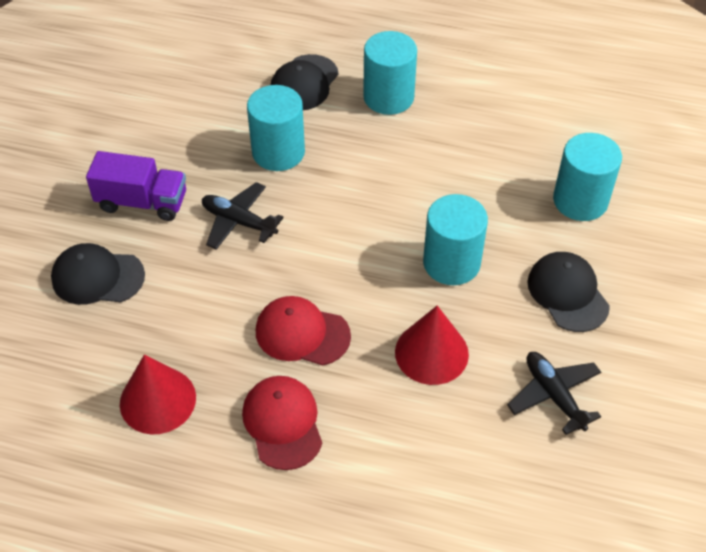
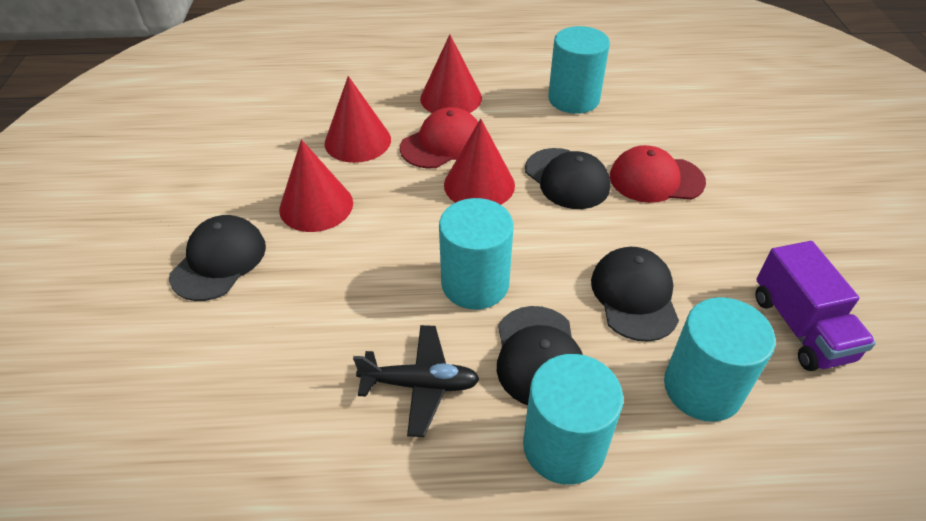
black cap: [51,243,145,305] [271,54,339,110] [527,252,610,332] = 3 -> [169,215,266,301] [497,306,583,405] [525,148,610,209] [591,247,679,342] = 4
black plane: [202,182,284,249] [507,352,601,435] = 2 -> [353,325,480,437] = 1
red cone: [120,354,196,434] [395,306,469,385] = 2 -> [279,139,353,232] [325,76,391,163] [420,34,482,113] [444,118,515,205] = 4

